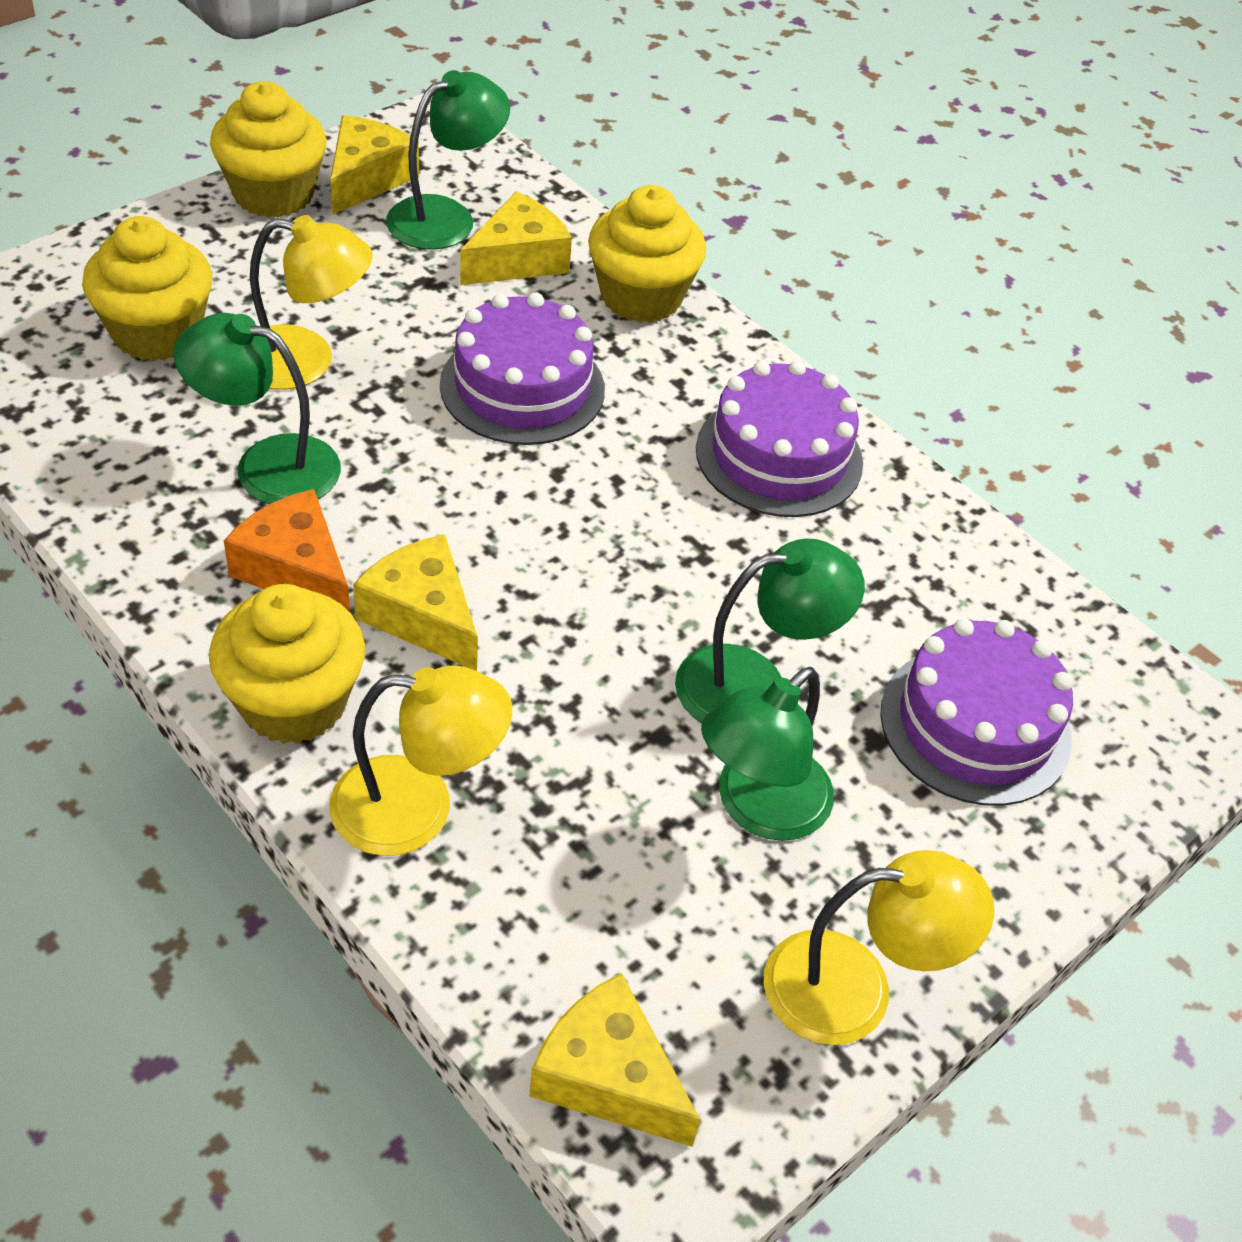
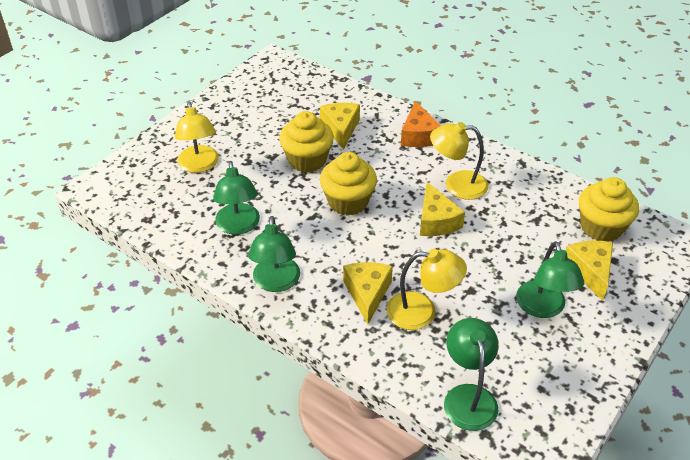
purple cake: [440,292,605,445] [696,360,863,517] [880,618,1073,806] = 3 -> none = 0
yellow cupcake: [82,216,212,362] [209,584,365,744] [210,81,326,218] [588,185,706,323] = 4 -> [279,111,334,172] [320,152,377,216] [579,177,639,242] = 3

